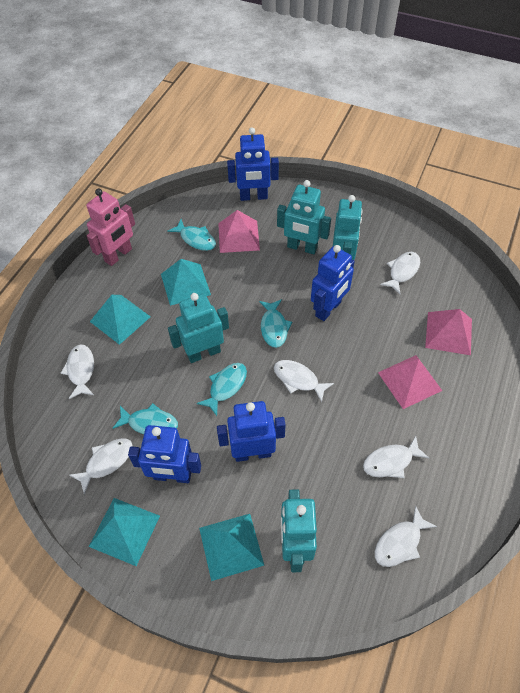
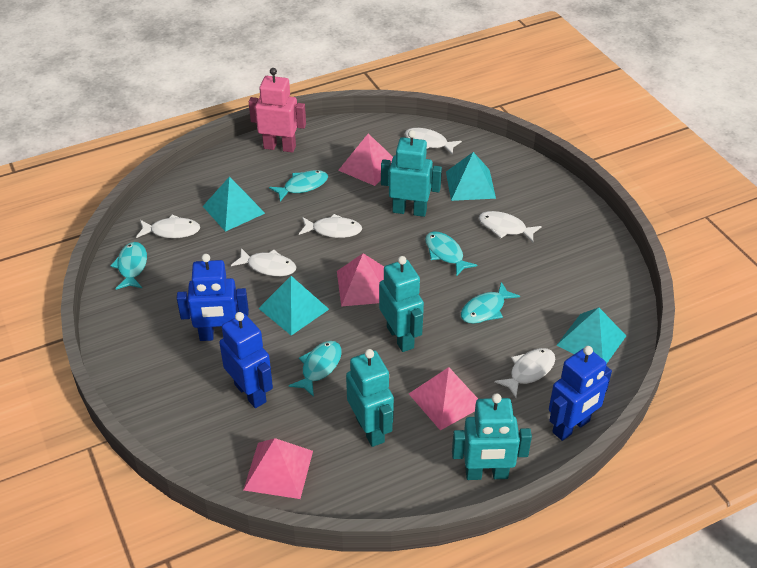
blue robot: [128,425,201,483] [217,401,286,462] [227,127,279,201] [311,245,355,321] = 4 -> [177,254,249,341] [219,312,273,408] [549,346,612,441] = 3
pink pyramid: [218,210,260,253] [378,355,442,409] [425,309,472,355] = 3 -> [243,438,313,499] [337,253,384,307] [338,133,393,186] [409,367,478,430] = 4
turquoise fish: [112,403,178,434] [167,219,216,251] [197,363,247,416] [259,299,292,348] = 4 -> [111,242,147,290] [269,170,328,201] [289,341,342,397] [425,231,477,276] [461,282,520,324] = 5

